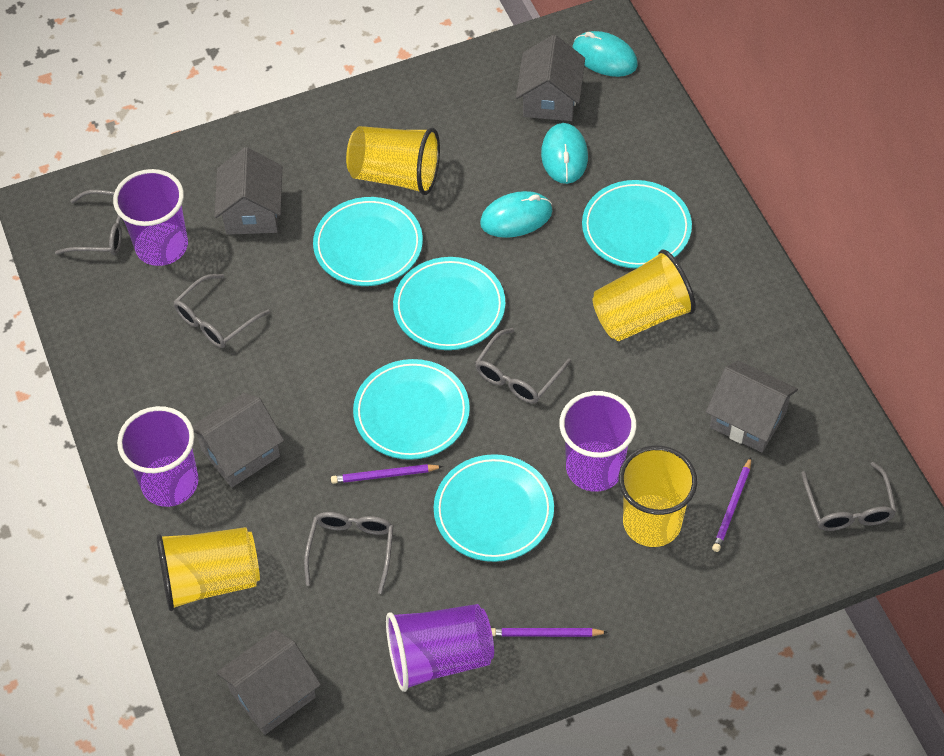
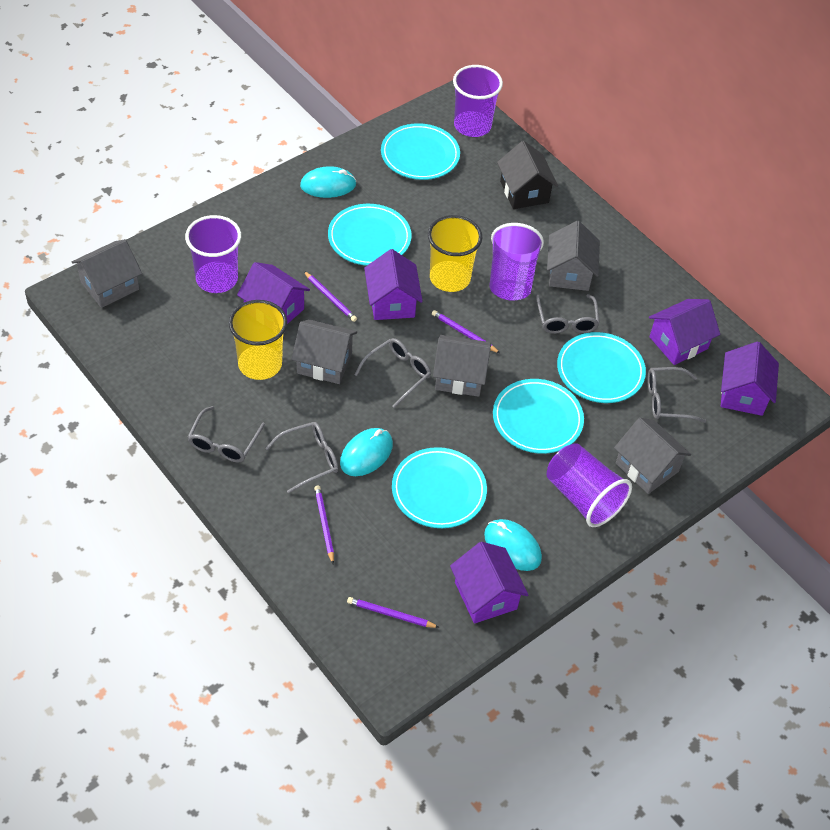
black house: none = 0 -> [497,141,558,209] = 1
purple house: none = 0 -> [237,262,310,324] [364,249,423,320] [450,542,528,624] [649,299,720,365] [721,341,779,416] = 5
purple pencil: [331,464,443,484] [491,628,608,637] [712,457,751,552] = 3 -> [304,271,357,322] [314,485,334,564] [347,597,440,628] [432,310,500,353] = 4
yellow cup: [156,527,260,611] [346,126,440,195] [593,250,696,341] [619,445,697,547] = 4 -> [229,300,287,380] [428,215,482,292] = 2

